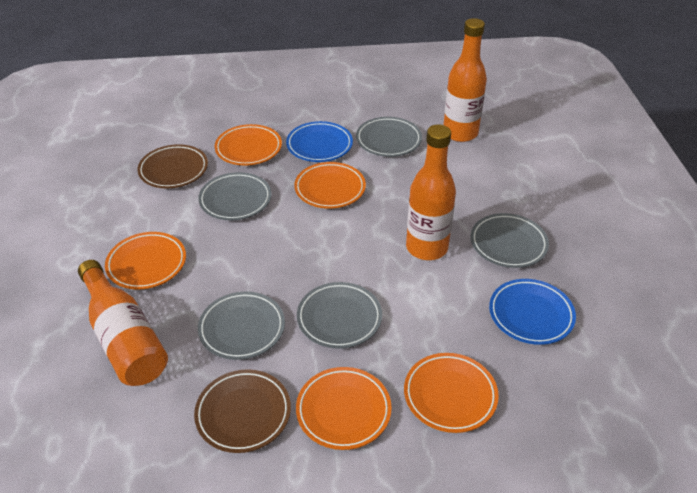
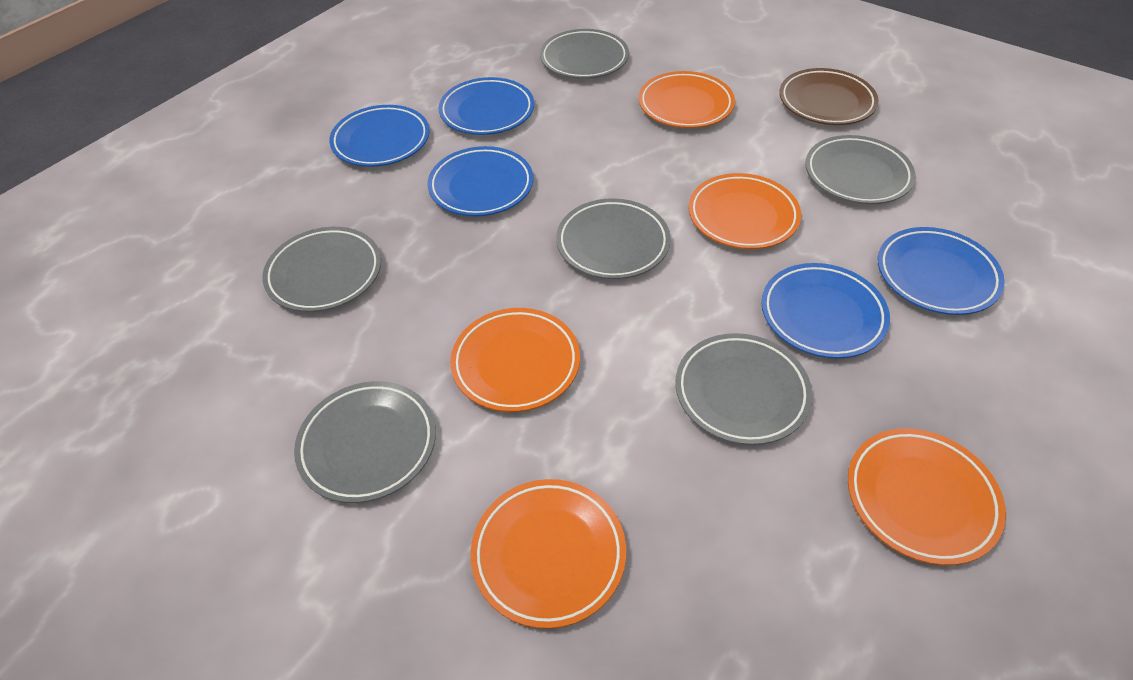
blue plate: [286,121,353,162] [489,279,576,345] = 2 -> [329,105,430,167] [427,146,533,216] [438,77,534,135] [761,263,890,359] [878,227,1005,315] = 5
brown plate: [137,144,208,188] [194,369,291,453] = 2 -> [779,68,879,125] = 1
grey plate: [198,172,271,220] [198,292,285,360] [297,282,382,349] [356,117,422,157] [470,213,549,268] = 5 -> [262,227,381,312] [294,381,436,503] [540,29,629,79] [556,198,671,279] [675,333,812,445] [805,135,916,204] = 6
orange bottle: [78,260,168,386] [406,124,456,260] [443,18,487,142] = 3 -> none = 0

